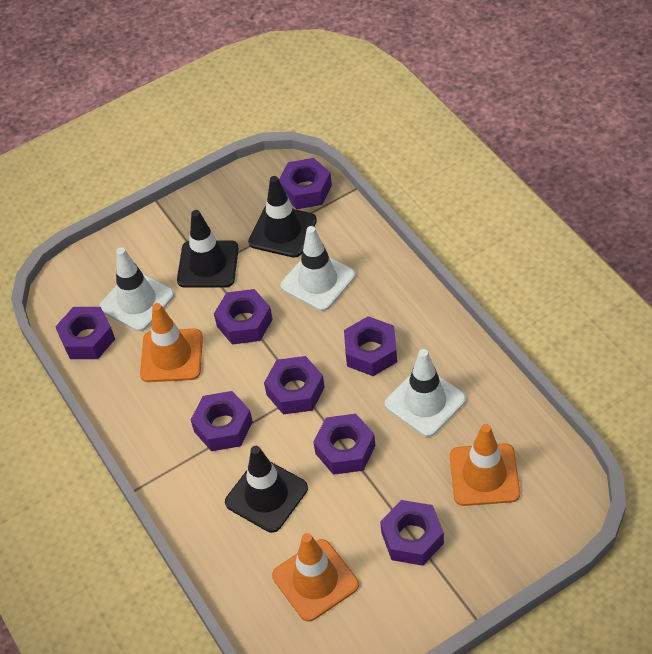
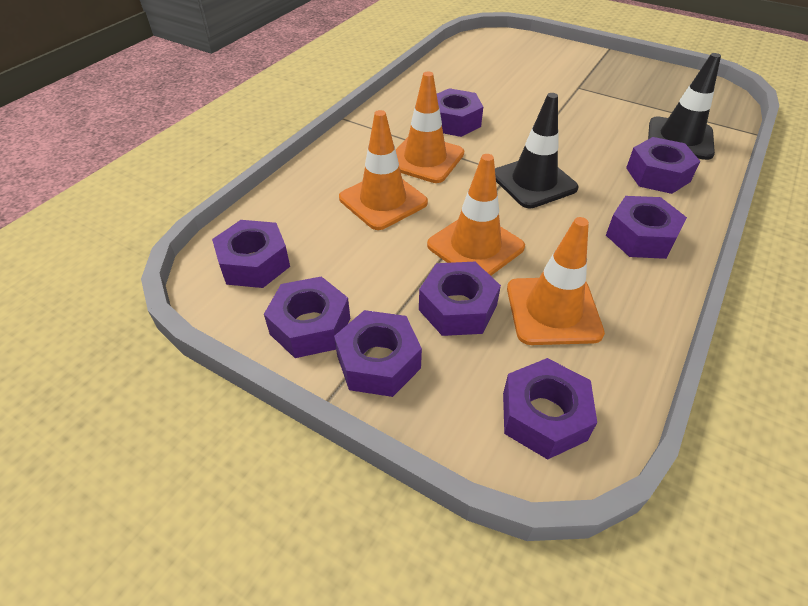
black traffic cone: [177,210,239,288] [225,446,308,533] [248,176,317,258] = 3 -> [495,93,579,209] [648,53,721,160] = 2
orange traffic cone: [140,303,203,382] [272,533,359,622] [450,424,520,506] = 3 -> [339,110,428,230] [396,71,464,183] [427,154,525,276] [507,217,605,345] = 4
white traffic cone: [99,247,174,331] [281,226,355,311] [385,349,466,437] = 3 -> none = 0

